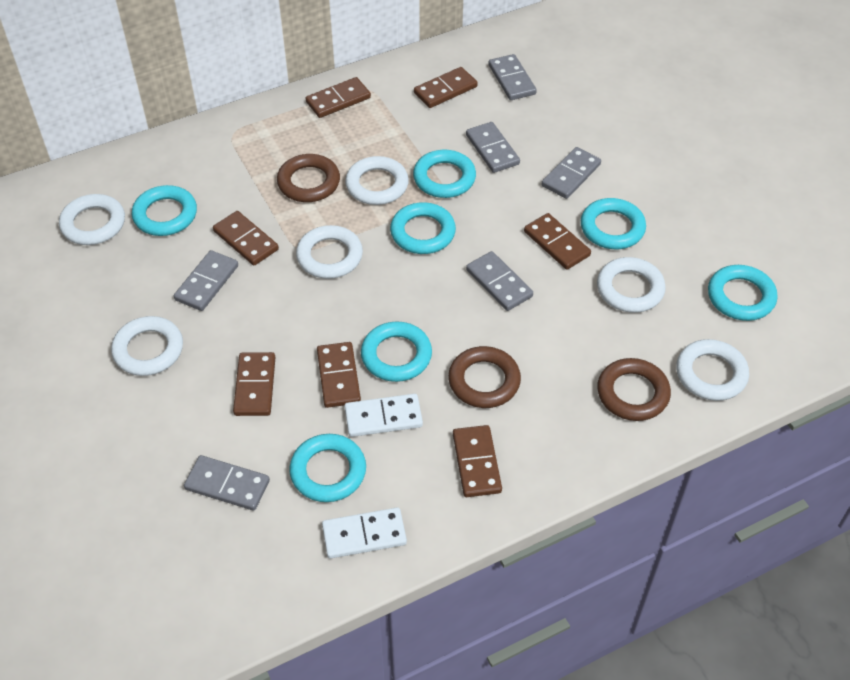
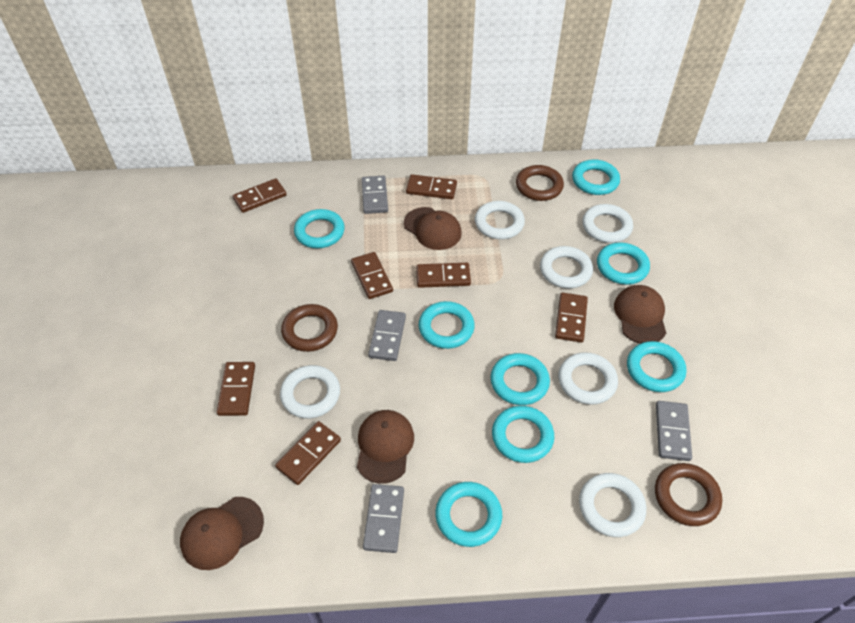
brown cap: none = 0 -> [180,497,264,570] [357,410,414,484] [404,207,462,250] [614,285,666,344] = 4
grey domino: [174,250,238,311] [184,455,270,511] [466,122,520,173] [466,251,533,311] [489,54,537,100] [542,147,601,199] = 6 -> [362,176,388,214] [363,484,404,553] [368,310,406,361] [656,401,692,461] = 4
turquoise ring: [132,185,197,236] [289,434,366,502] [361,321,432,382] [390,202,456,254] [413,150,476,198] [581,198,646,249] [708,265,778,321] = 7 -> [294,209,345,248] [419,301,475,349] [436,482,502,547] [491,353,550,405] [492,406,554,463] [572,160,620,195] [597,243,650,285] [627,341,686,392] = 8
white domino: [322,507,407,559] [345,394,423,437] = 2 -> none = 0

